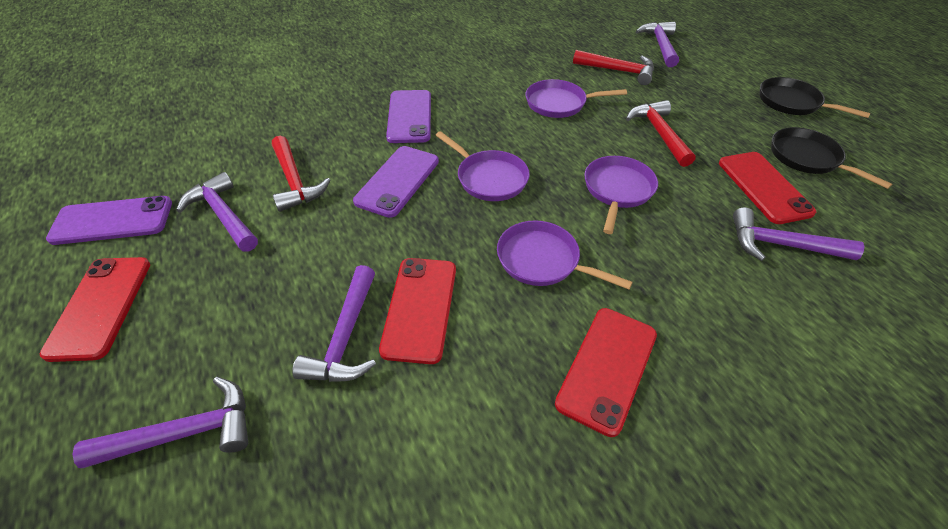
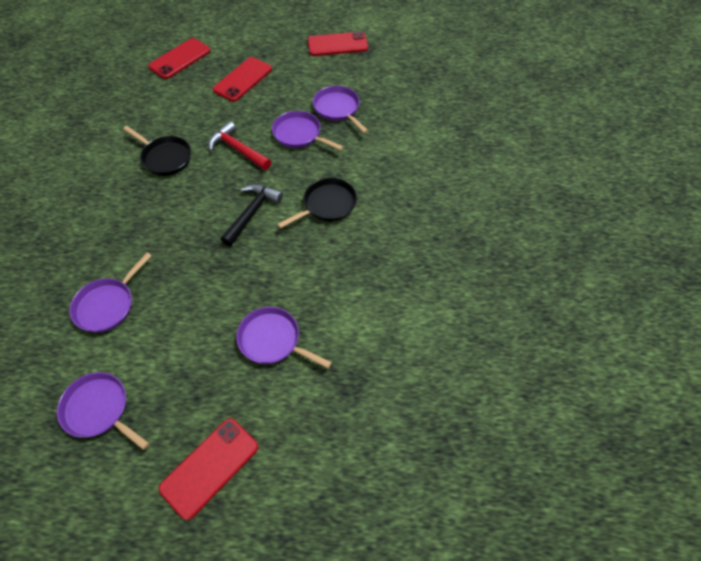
black hammer: none = 0 -> [221,184,283,246] = 1
purple hammer: [72,377,248,468] [176,172,258,251] [292,265,376,382] [636,22,679,67] [733,207,865,261] = 5 -> none = 0
purple pan: [436,131,530,201] [497,221,633,289] [526,79,627,118] [584,156,658,234] = 4 -> [57,372,149,450] [69,253,152,332] [237,307,332,368] [272,111,344,151] [313,86,368,133] = 5
purple phone: [46,196,172,245] [353,146,439,218] [386,90,431,143] = 3 -> none = 0
red hammer: [272,136,331,212] [573,50,654,85] [626,100,696,167] = 3 -> [208,121,271,170] = 1

